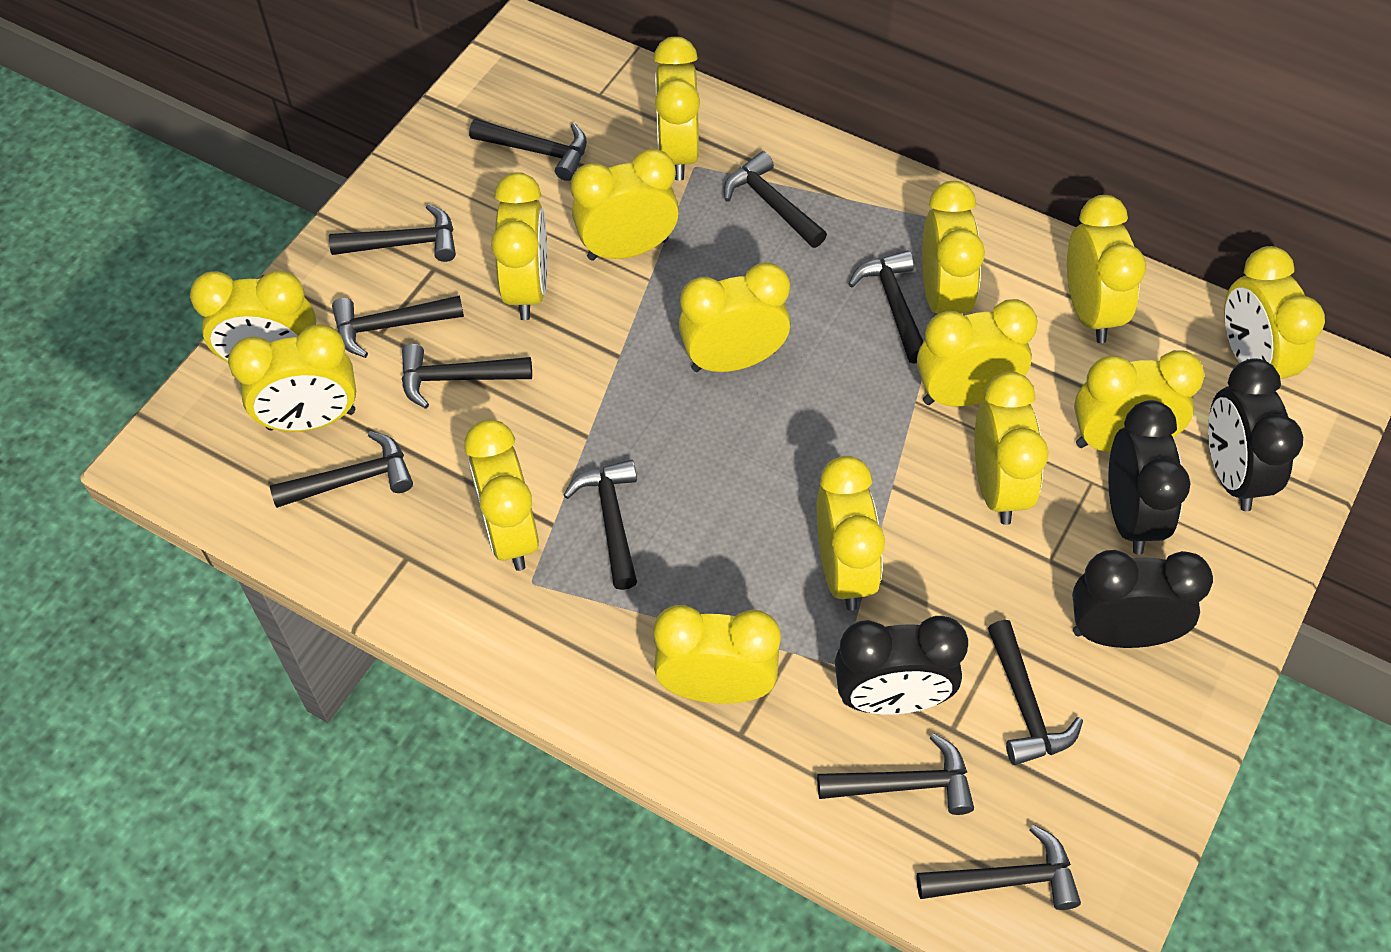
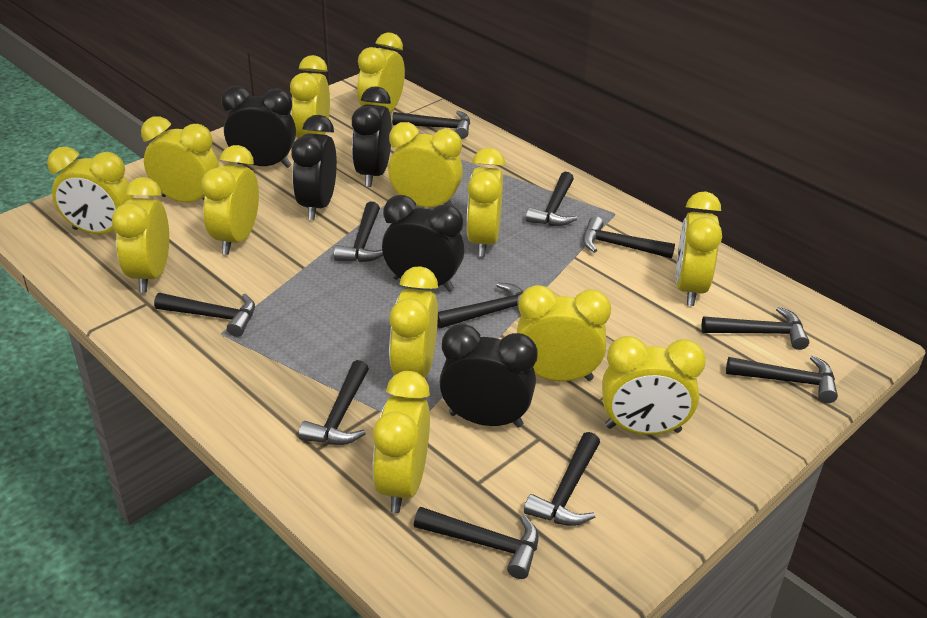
black clock: [835,616,968,715] [1072,550,1213,648] [1108,400,1191,555] [1208,358,1303,511] = 4 -> [221,86,296,168] [291,115,337,220] [352,86,392,187] [382,195,464,292] [439,324,538,428] = 5
yellow clock: [190,270,316,362] [228,324,356,432] [464,419,539,571] [491,172,548,320] [571,149,679,261] [653,605,781,704] [654,37,700,180] [679,263,790,372] [817,456,885,610] [917,299,1038,407] [922,181,985,314] [975,371,1049,525] [1067,195,1146,343] [1074,350,1205,453] [1224,246,1325,379] = 15 -> [47,147,134,234] [112,177,169,292] [141,117,219,203] [201,145,259,255] [290,55,330,138] [357,33,405,112] [372,371,430,513] [388,122,463,207] [389,266,438,378] [466,148,505,257] [517,285,611,381] [602,336,706,435] [676,191,722,306] = 13

